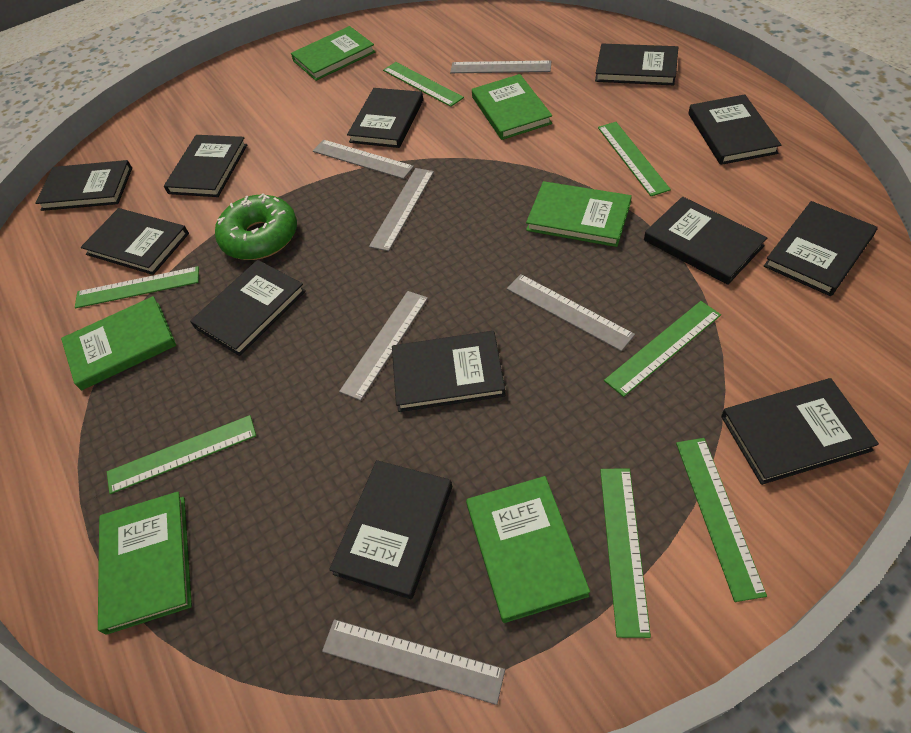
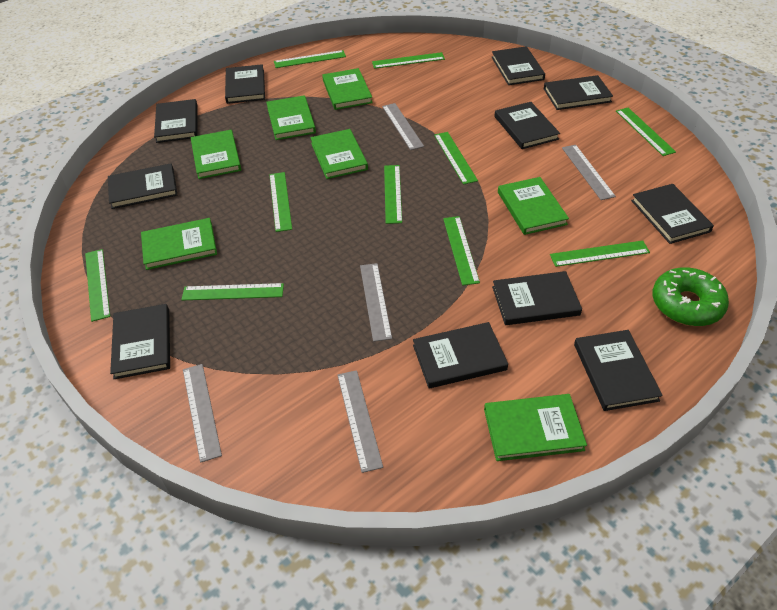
black book: [35,160,132,211] [81,208,189,275] [164,135,247,197] [190,260,306,356] [329,460,452,599] [347,88,423,148] [392,331,506,412] [595,44,678,85] [644,197,767,285] [688,94,781,165] [721,378,879,485] [764,201,878,296] = 12 -> [108,163,177,209] [110,304,170,379] [154,99,197,143] [225,64,265,104] [413,322,508,388] [491,46,545,85] [492,271,582,325] [495,102,560,149] [544,75,613,110] [574,330,663,411] [631,184,714,244] = 11
green book: [61,296,176,391] [98,492,192,635] [291,26,375,81] [466,476,590,623] [472,74,552,140] [526,181,632,247] = 6 -> [141,218,217,270] [191,130,241,179] [266,95,316,140] [310,129,368,179] [322,68,373,110] [484,394,587,461] [498,177,569,235] = 7
green ruler: [75,266,199,308] [107,415,256,494] [383,62,464,107] [598,122,671,196] [600,468,651,638] [604,301,721,397] [676,438,767,602] = 7 -> [85,249,110,322] [181,283,284,300] [269,172,292,232] [274,50,346,68] [372,52,445,69] [384,165,402,224] [434,132,478,185] [443,216,480,286] [550,240,650,267] [616,108,676,156] = 10
grey ruler: [313,140,414,179] [322,619,505,705] [339,291,428,401] [369,168,434,251] [450,61,552,73] [507,274,635,351] = 6 -> [183,364,222,463] [337,370,383,473] [360,263,392,342] [382,103,424,150] [562,145,616,200] = 5

